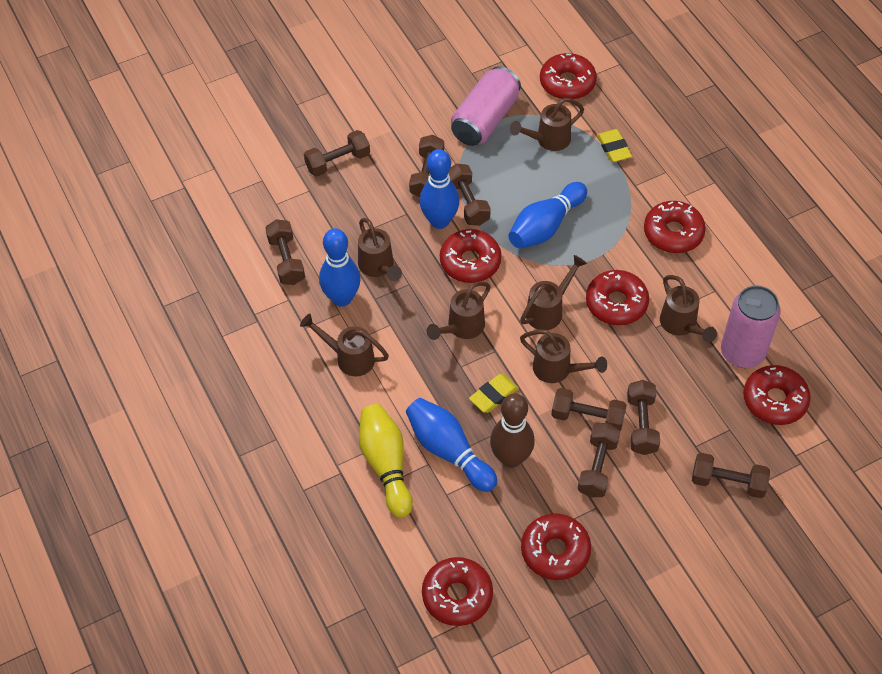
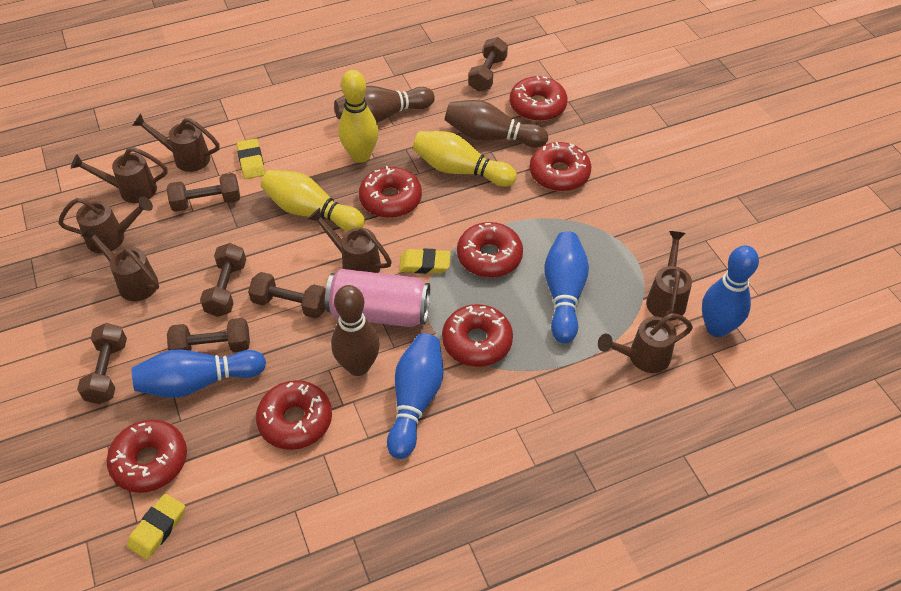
brown bowling pin: [490,393,535,468] = 1 -> [331,285,380,376] [334,86,435,123] [445,100,548,148] = 3
brown dumbbell: [265,219,305,285] [304,130,370,177] [409,135,444,197] [449,164,491,226] [552,388,627,431] [578,423,620,497] [627,380,660,455] [692,453,770,498] = 8 -> [77,323,127,404] [167,173,240,212] [167,318,250,352] [200,243,246,317] [248,272,326,318] [468,37,508,92] = 6
pink can: [451,66,521,146] [721,285,780,368] = 2 -> [325,269,430,327] = 1
yellow bowling pin: [359,404,413,518] = 1 -> [261,170,365,231] [338,70,379,163] [413,131,517,187] = 3
yellow eraser: [469,374,519,413] [597,129,632,162] = 2 -> [127,494,185,560] [237,138,265,179] [399,249,451,274] = 3

